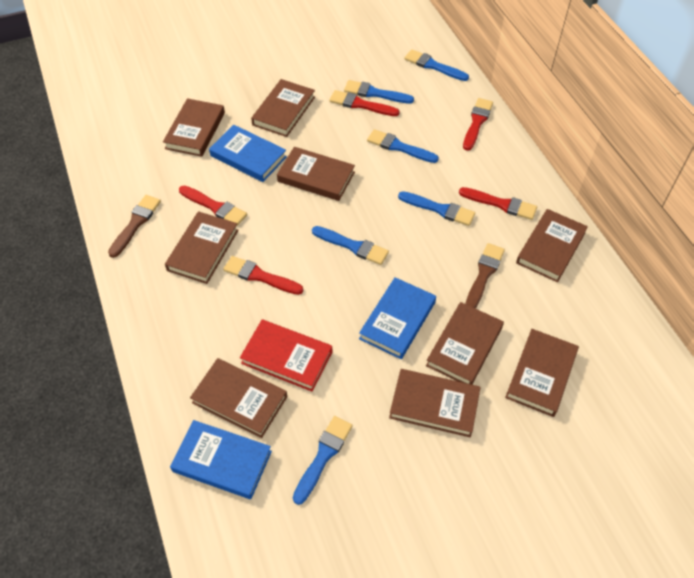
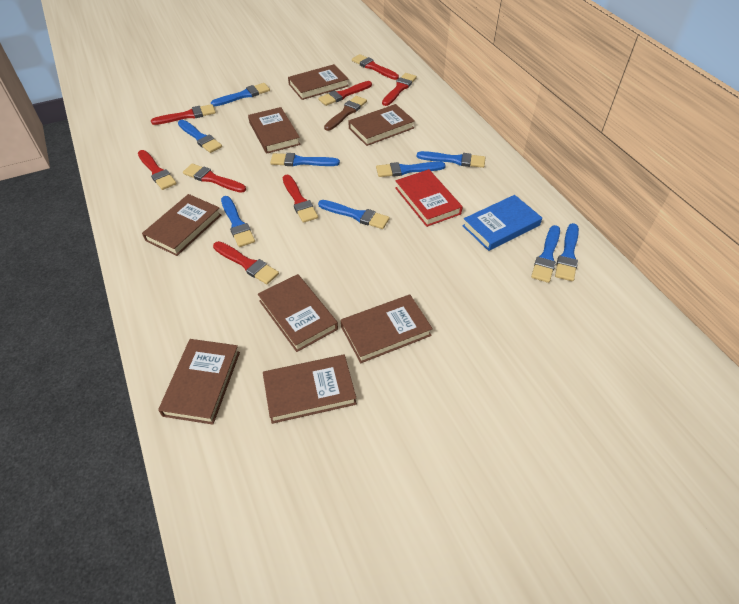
blue book: [170,420,272,499] [209,125,287,182] [359,277,436,359] = 3 -> [462,195,542,251] = 1
blue brush: [293,416,353,505] [312,226,389,265] [344,80,414,103] [367,129,439,163] [398,191,475,226] [404,49,469,81] = 6 -> [178,120,222,153] [211,83,270,107] [221,196,255,247] [270,153,340,166] [318,200,389,229] [376,162,446,177] [417,151,485,168] [531,225,560,283] [555,223,579,281] = 9
brown book: [163,98,225,157] [165,211,239,284] [190,358,287,438] [251,79,315,137] [277,147,355,201] [389,369,481,437] [426,302,504,385] [505,329,579,417] [516,209,588,282] = 9 -> [142,194,221,256] [158,339,240,424] [248,107,300,154] [258,274,338,352] [263,355,357,424] [288,64,349,100] [341,295,433,363] [349,104,415,146] = 8
brown brush: [108,195,161,258] [465,243,505,308] = 2 -> [324,96,367,131] = 1
red brush: [179,186,247,226] [223,256,303,295] [329,90,400,116] [459,187,537,220] [463,98,493,151] = 5 -> [138,150,177,190] [151,104,216,125] [183,164,246,193] [213,241,279,284] [283,175,318,223] [318,81,372,106] [352,54,399,80] [382,73,417,106] = 8

